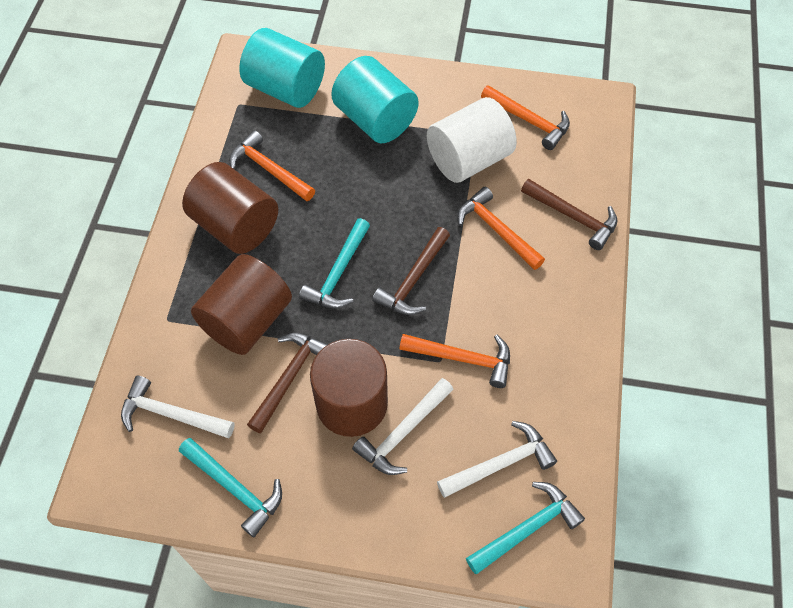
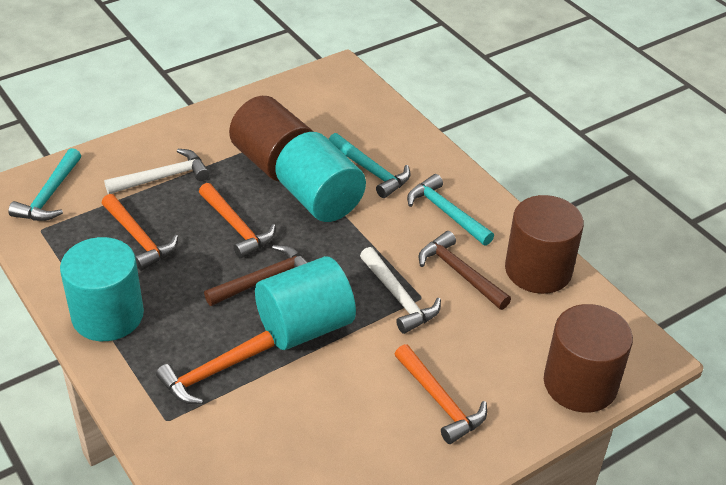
brown hammer: [247,333,328,433] [372,227,450,315] [521,179,618,250] = 3 -> [204,245,308,306] [418,231,511,310] = 2
turquoise cylinder: [239,28,325,108] [331,56,419,143] = 2 -> [60,237,144,341] [255,256,356,350] [275,132,366,222] = 3
white cylinder: [427,97,517,183] = 1 -> none = 0
white hammer: [121,376,235,438] [352,378,454,475] [437,421,557,498] = 3 -> [104,149,210,194] [360,247,441,334] = 2

